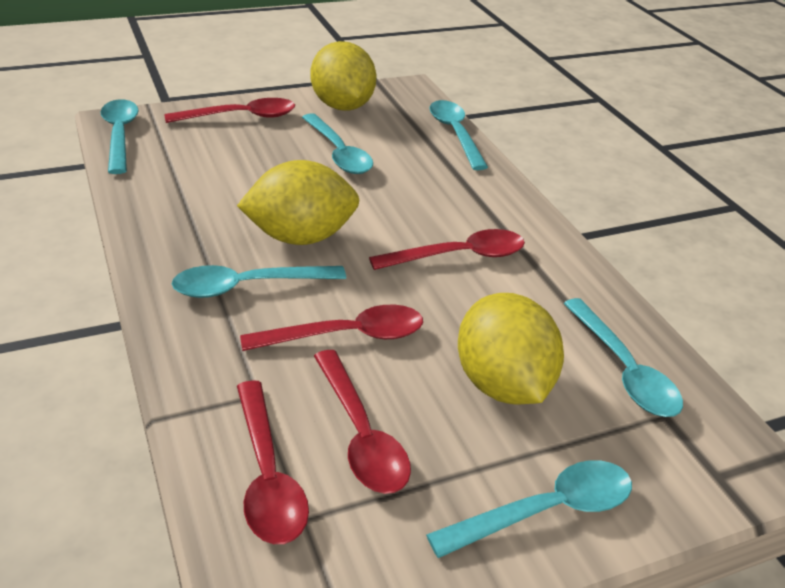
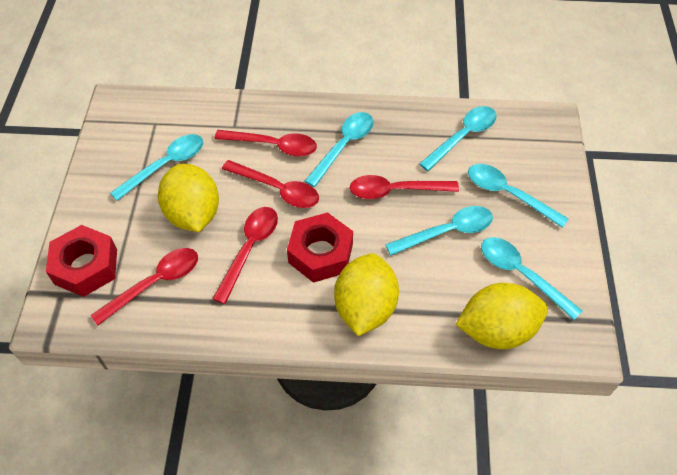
red nut: none = 0 -> [46,225,117,297] [287,212,353,283] = 2

